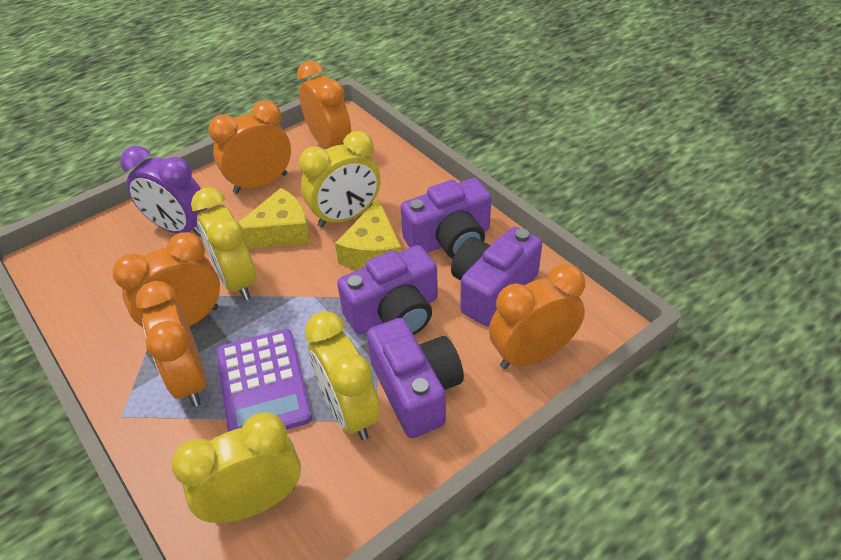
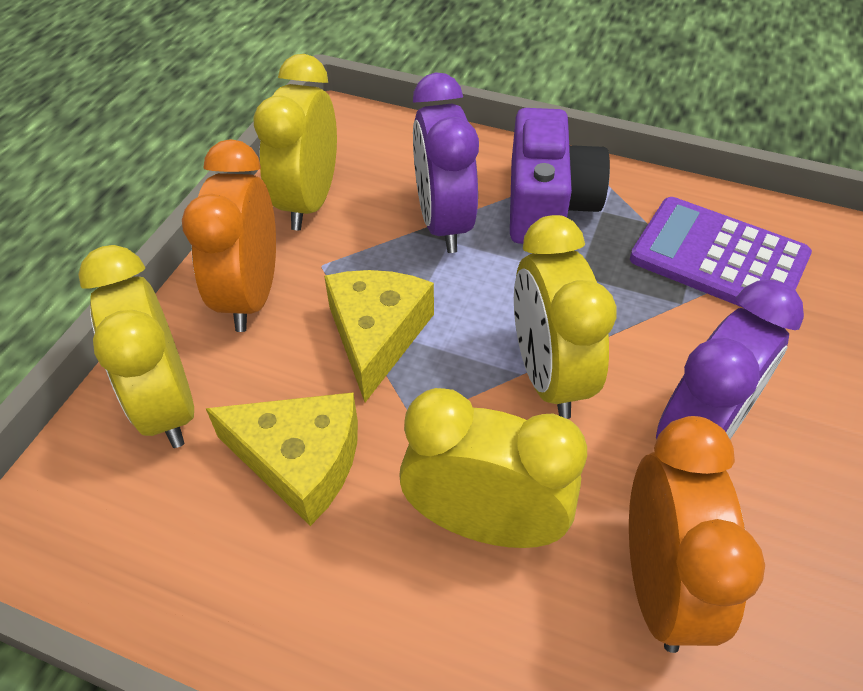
orange clock: [112,232,220,328] [135,281,207,407] [208,100,291,194] [297,61,351,149] [489,264,585,369] = 5 -> [182,139,276,332] [629,416,765,653] = 2
purple camera: [337,245,438,335] [367,318,464,438] [401,178,491,259] [451,227,542,327] = 4 -> [510,108,610,244] = 1
purple clock: [120,146,207,237] = 1 -> [413,72,479,253] [656,280,804,440] = 2

